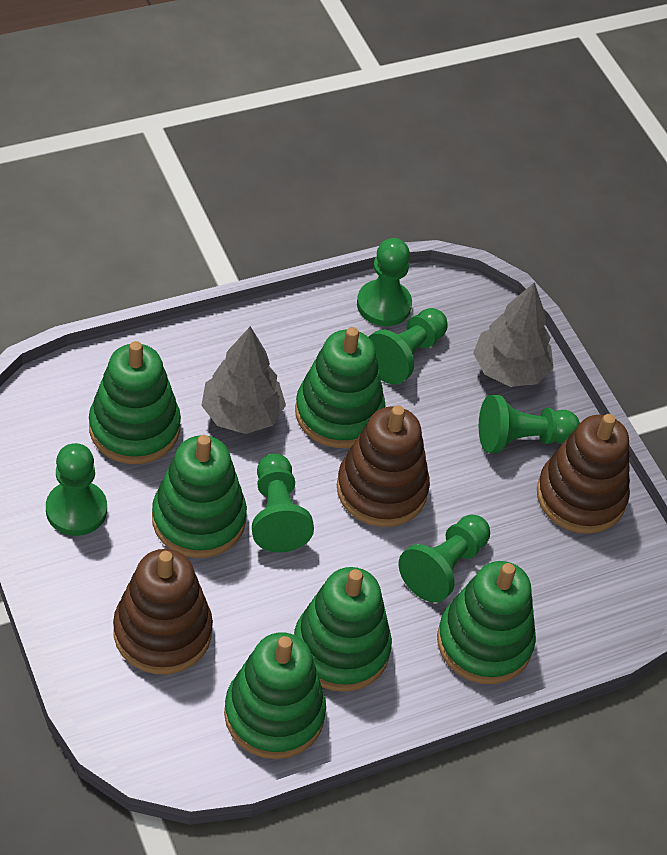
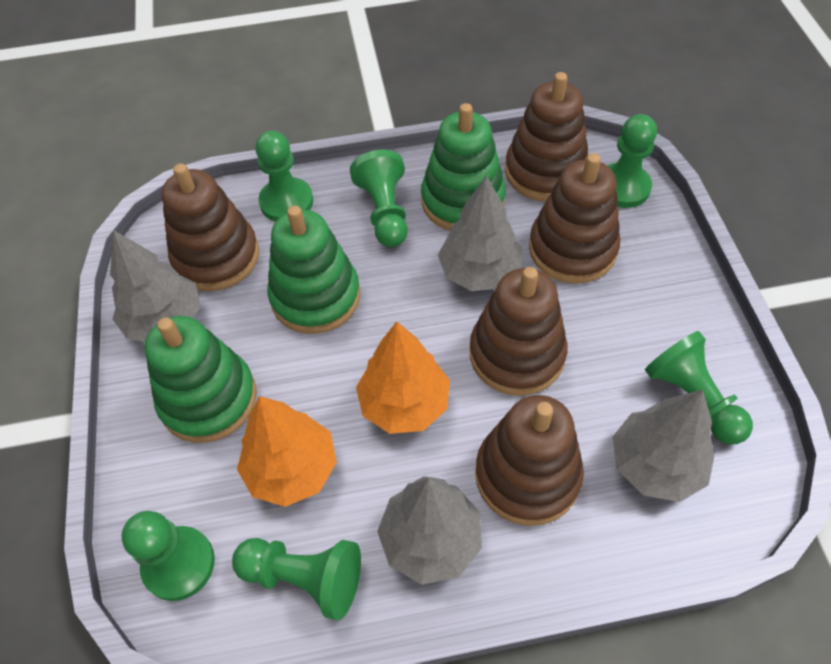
brown stacking toy: [113,549,213,674] [337,405,430,527] [537,414,630,534] = 3 -> [162,163,259,291] [470,267,568,395] [475,395,584,526] [505,72,588,201] [529,153,620,284] = 5
green stacking toy: [89,341,181,464] [152,435,247,558] [224,632,326,759] [294,567,392,692] [295,327,385,448] [437,561,536,684] = 6 -> [144,316,257,443] [268,206,360,334] [421,103,506,231] = 3
grey tree: [201,326,286,434] [473,282,553,387] = 2 -> [110,230,201,342] [377,476,482,585] [438,175,522,291] [613,390,715,502] = 4
orange tree: none = 0 -> [237,396,337,507] [356,321,450,434] = 2

